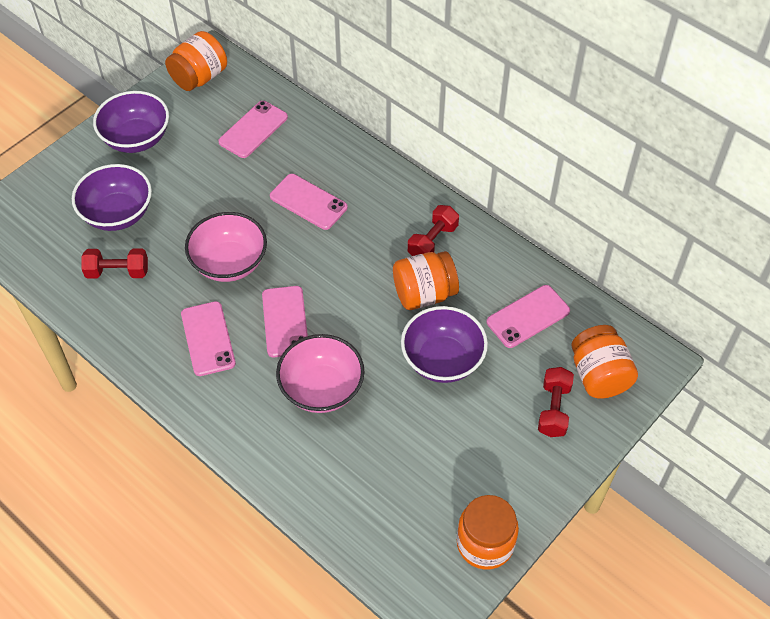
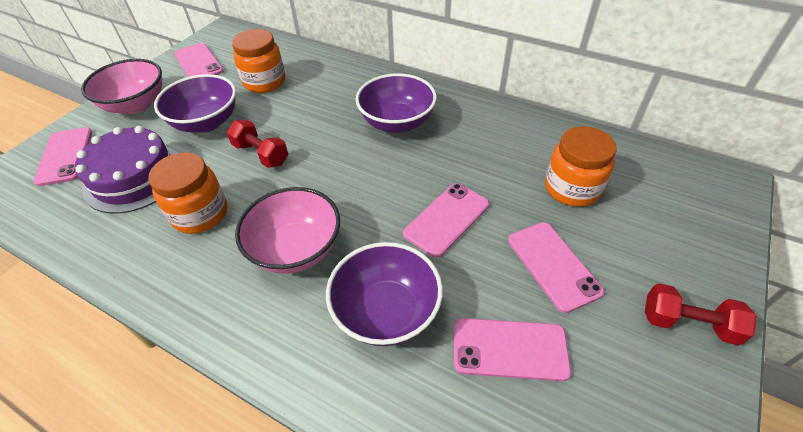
orange jar: [165,31,227,91] [393,251,459,310] [457,495,519,570] [571,325,638,399] = 4 -> [148,152,227,234] [232,29,286,93] [545,126,617,207] = 3
purple cake: none = 0 -> [75,126,177,214] = 1
red dumbbell: [81,248,148,279] [408,205,459,256] [538,367,574,437] = 3 -> [227,120,288,168] [645,283,757,345] = 2

